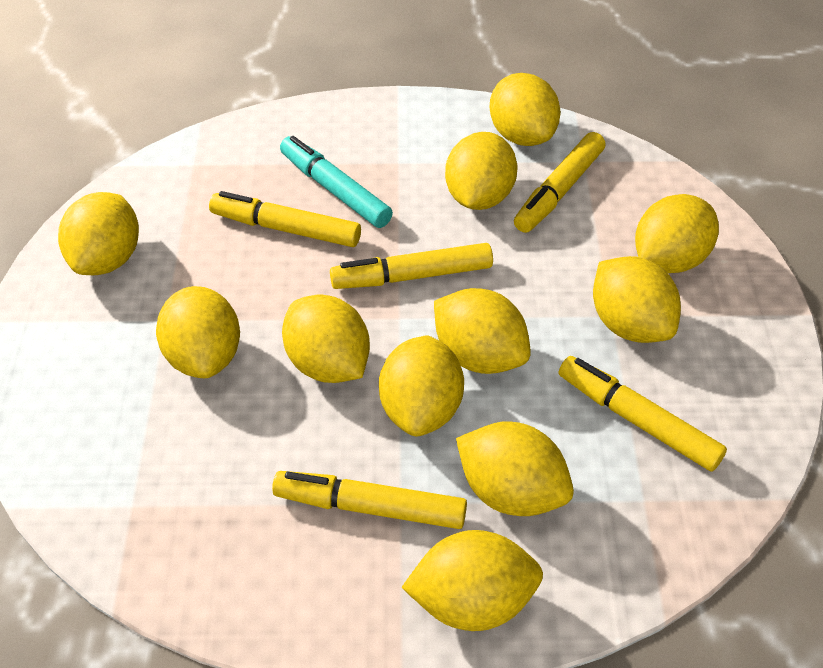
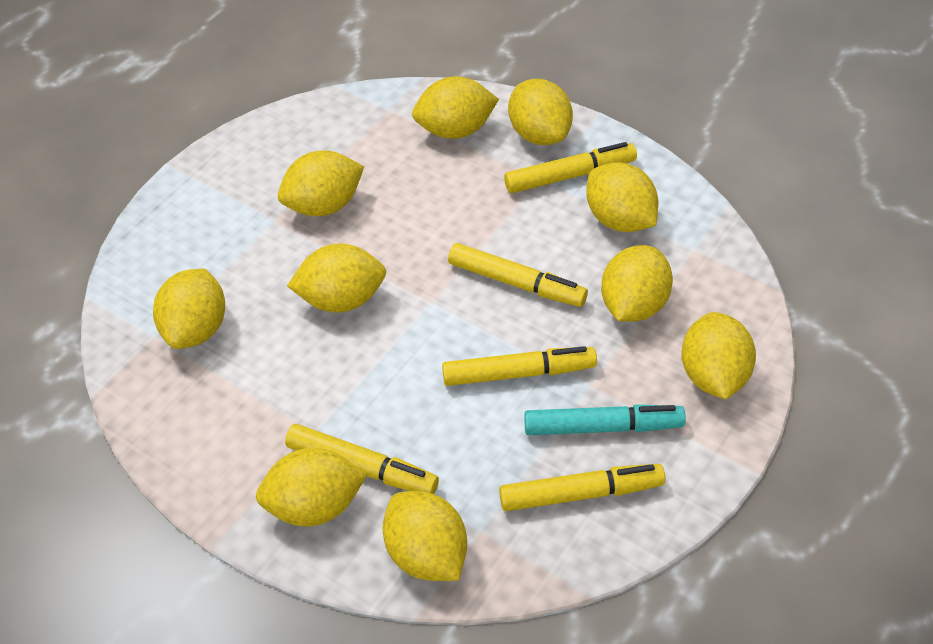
yellow lemon: [58,192,139,275] [156,286,240,378] [282,295,370,383] [379,335,464,436] [401,530,543,631] [434,288,531,374] [445,132,517,210] [456,422,574,516] [490,73,561,146] [593,256,681,343] [635,194,719,273] = 11 -> [153,269,225,349] [256,448,368,526] [278,151,364,216] [287,243,386,313] [382,491,467,581] [412,76,499,139] [508,79,573,145] [586,162,658,232] [601,245,673,322] [681,312,756,400] = 10

